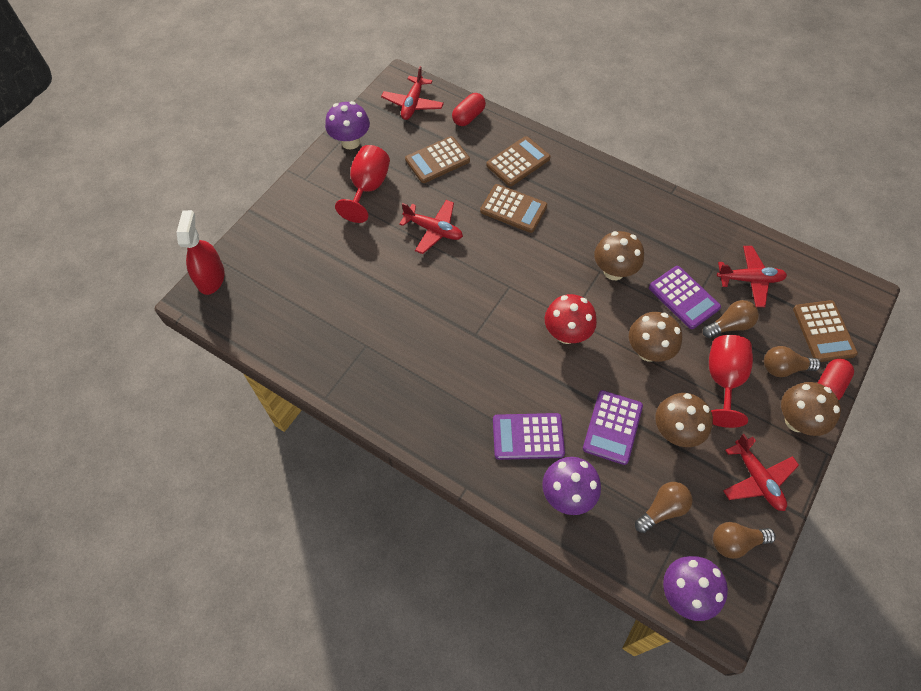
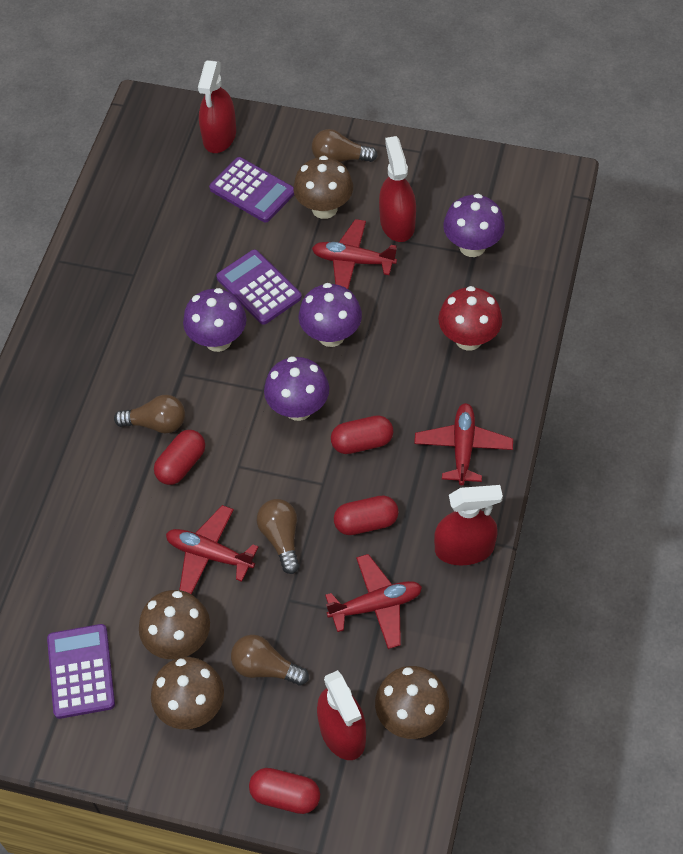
brown calculator: [405,136,470,183] [480,184,547,233] [486,136,550,186] [793,300,858,362] = 4 -> none = 0
purple mushroom: [325,101,370,150] [542,457,601,515] [663,556,728,621] = 3 -> [183,288,247,352] [264,356,329,421] [299,283,362,347] [443,194,505,257] = 4
red capsule: [452,93,486,126] [818,359,854,400] = 2 -> [154,430,205,485] [249,768,320,814] [331,415,393,454] [334,495,399,535] = 4
red goblet: [335,145,390,223] [709,335,753,428] = 2 -> none = 0
red spray bottle: [177,210,225,295] = 1 -> [198,61,236,153] [317,670,366,760] [379,136,416,242] [434,485,503,565] = 4

